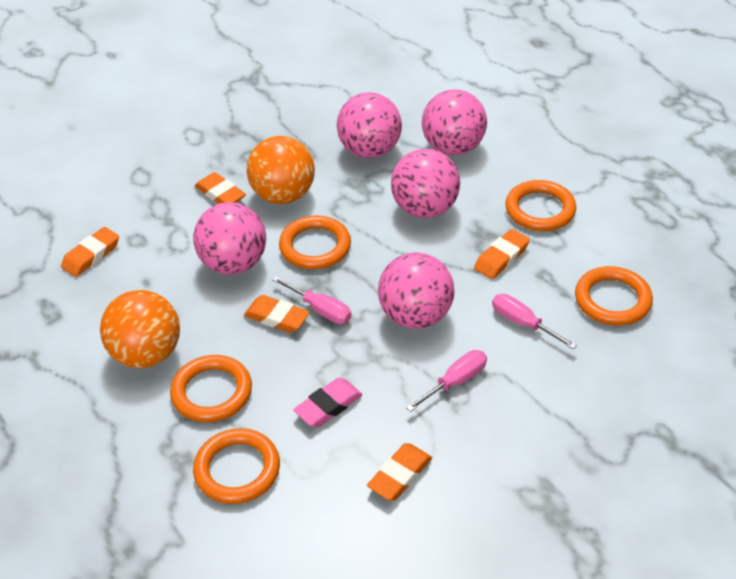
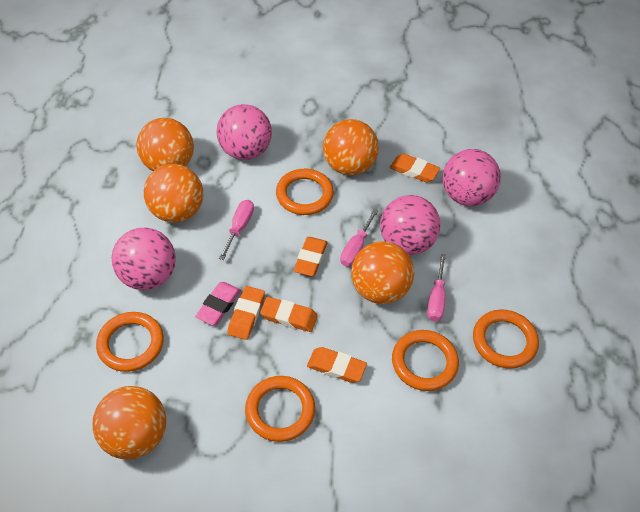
orange ball: [100,290,180,368] [247,136,315,204] = 2 -> [92,386,166,460] [136,118,194,171] [144,164,203,223] [323,119,379,176] [351,241,414,304] = 5
pink ball: [193,202,266,274] [337,92,402,158] [378,253,454,329] [391,149,460,218] [422,89,487,155] = 5 -> [112,228,176,290] [217,104,272,160] [380,195,440,255] [442,149,501,206] = 4

